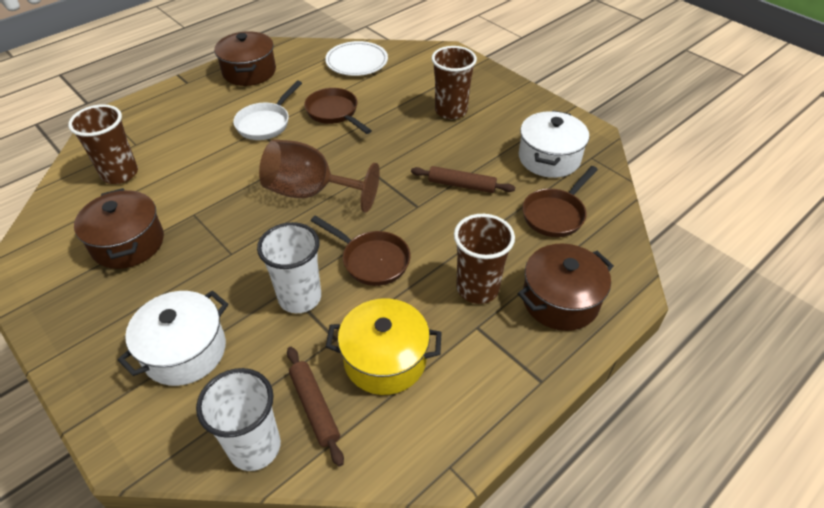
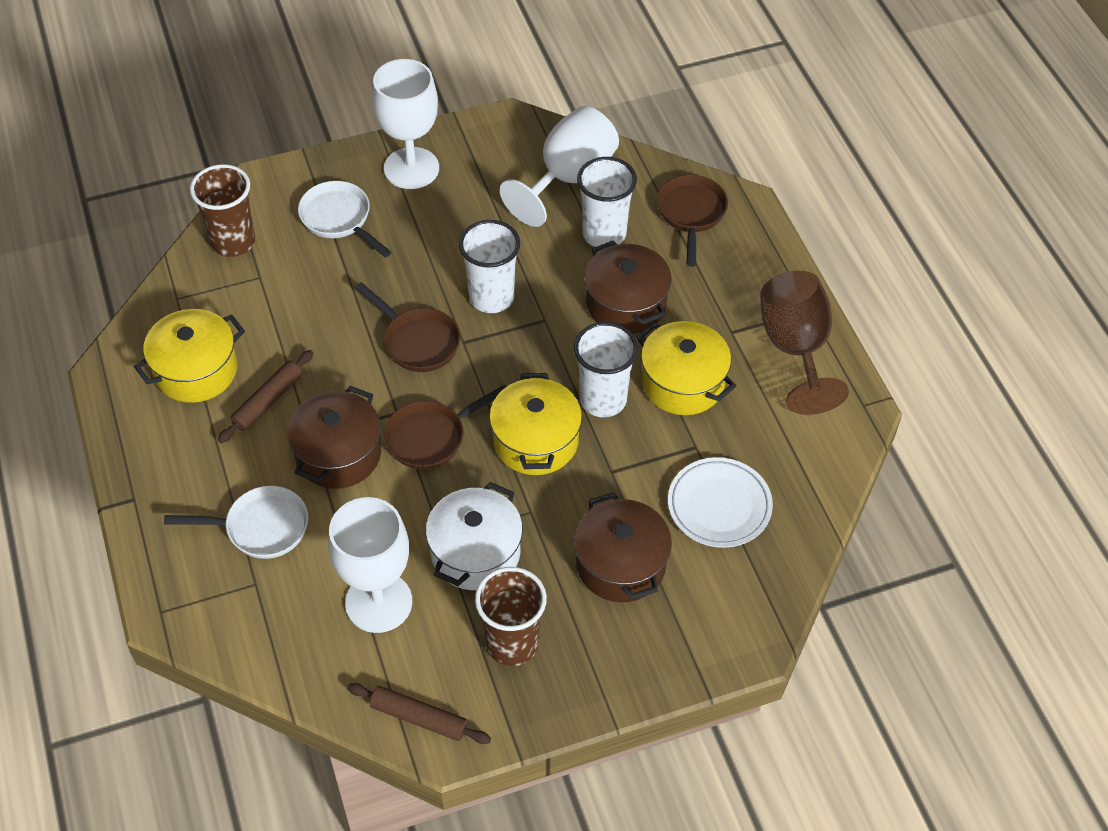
brown cup: [68,104,138,184] [432,46,477,119] [454,214,515,304] = 3 -> [190,164,255,257] [475,567,547,666] = 2
white cup: [196,368,281,471] [257,222,321,313] = 2 -> [459,220,520,313] [574,322,638,417] [577,157,637,247] = 3
white goblet: none = 0 -> [328,497,412,633] [372,59,439,189] [500,106,619,227] = 3
white pan: [233,81,302,140] = 1 -> [164,486,308,559] [298,181,392,258] = 2
white pot: [118,291,228,386] [519,111,589,178] = 2 -> [426,482,523,590] = 1
yellow pot: [326,299,442,395] = 1 -> [134,309,245,403] [489,373,582,475] [636,321,736,415] = 3

